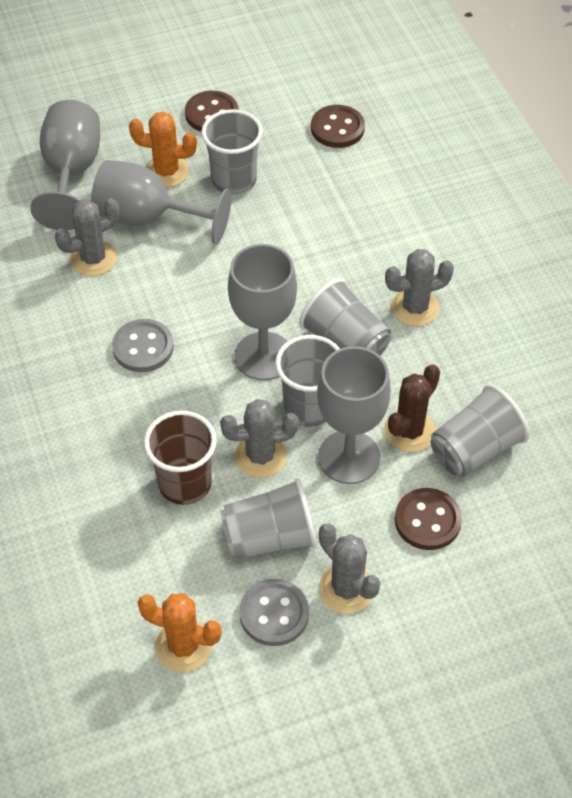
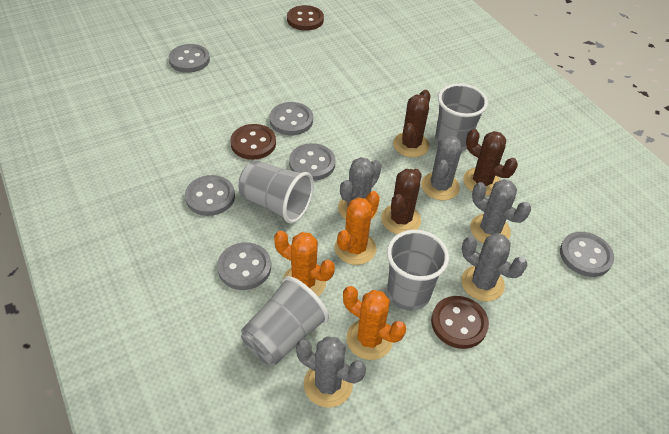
brown cactus: [384,364,440,452] = 1 -> [381,169,422,234] [393,90,430,157] [463,129,518,196] = 3
brown cup: [144,411,217,505] = 1 -> none = 0
grey button: [112,319,174,372] [239,579,309,646] = 2 -> [169,44,210,73] [185,175,235,216] [217,242,271,290] [270,102,313,136] [289,143,335,181] [560,232,614,277] = 6
grey cactus: [55,198,120,276] [220,399,299,478] [319,523,381,613] [385,249,454,326] = 4 -> [296,336,366,408] [338,157,381,220] [421,136,462,200] [461,233,527,301] [470,179,531,243] = 5
grey cup: [201,109,263,195] [220,478,317,559] [275,335,340,427] [299,278,391,355] [431,385,530,477] = 5 -> [238,160,314,224] [241,276,329,365] [387,230,449,310] [435,83,488,151] = 4
grey goblet: [30,100,100,230] [91,160,231,244] [228,244,297,380] [317,346,391,484] = 4 -> none = 0
orange cactus: [129,111,197,188] [138,593,222,672] = 2 -> [274,231,335,296] [335,191,380,265] [343,286,406,360] = 3

